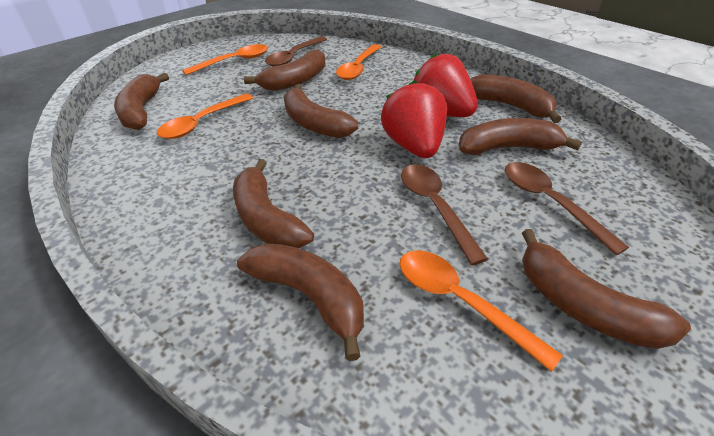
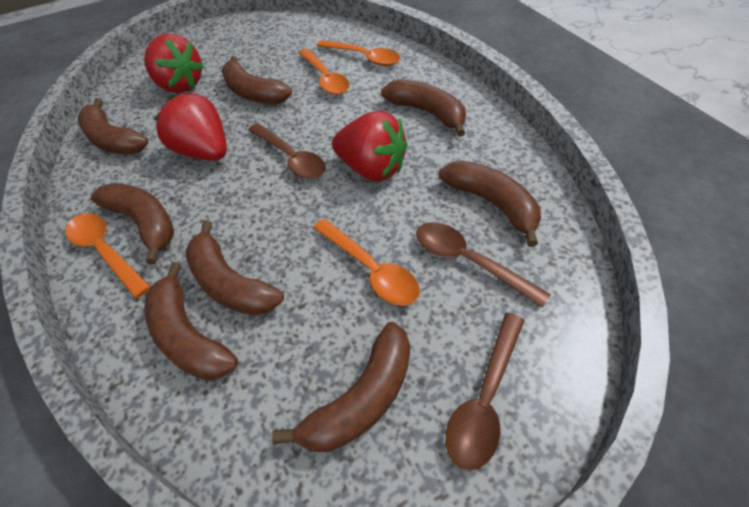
red strawberry: [381,80,447,158] [413,53,478,117] = 2 -> [144,34,204,93] [154,93,227,161] [332,111,407,181] = 3

